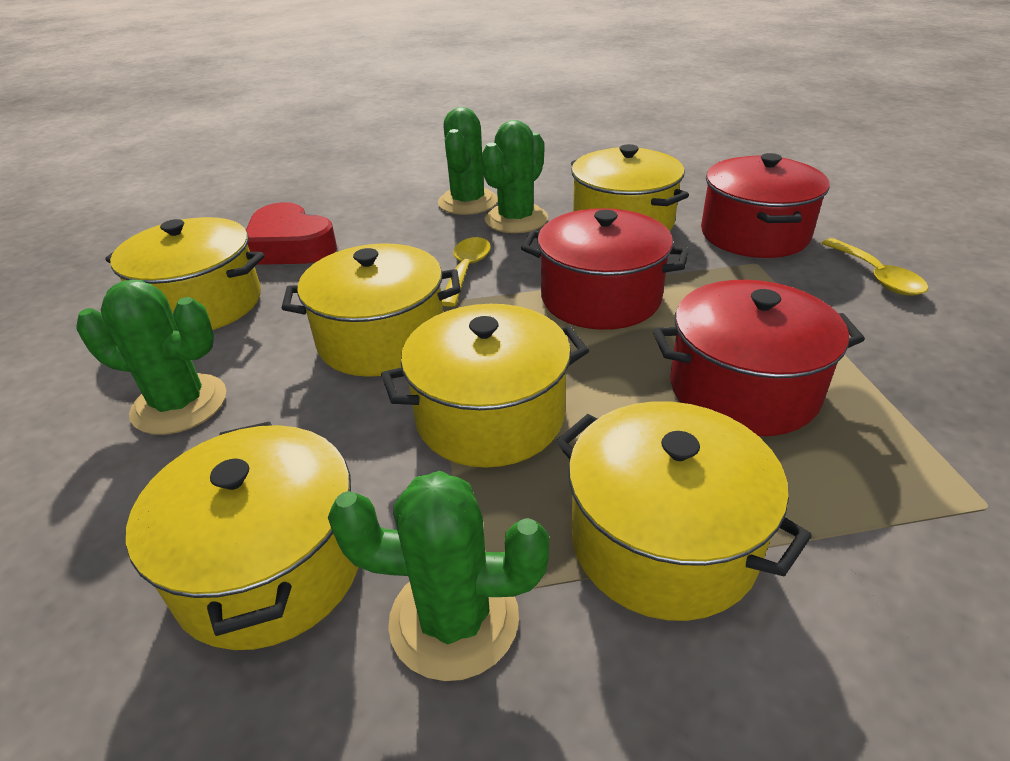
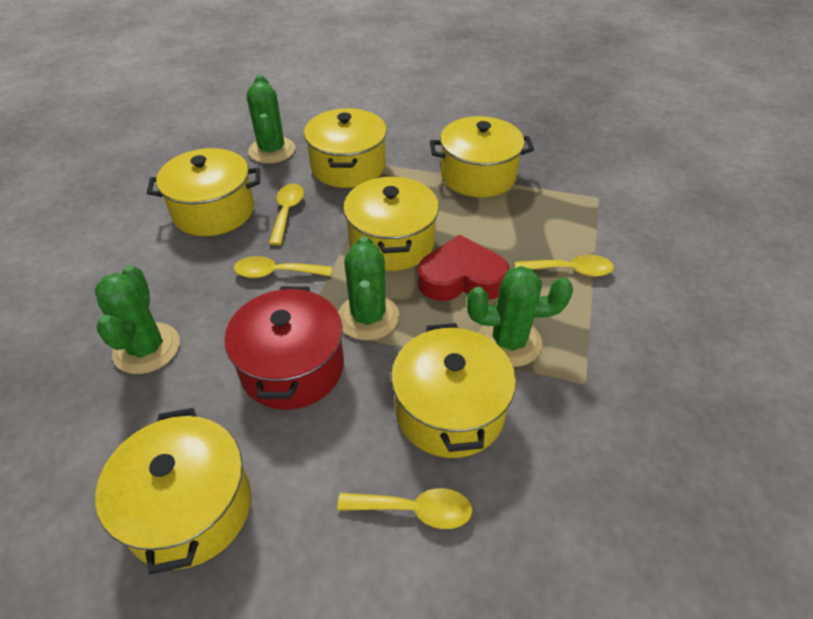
red pot: [521,208,689,330] [653,280,865,436] [701,153,830,258] = 3 -> [224,286,344,410] = 1
yellow spoon: [442,237,491,307] [822,238,928,296] = 2 -> [234,256,332,278] [269,184,304,245] [337,488,472,529] [515,255,614,277] = 4

